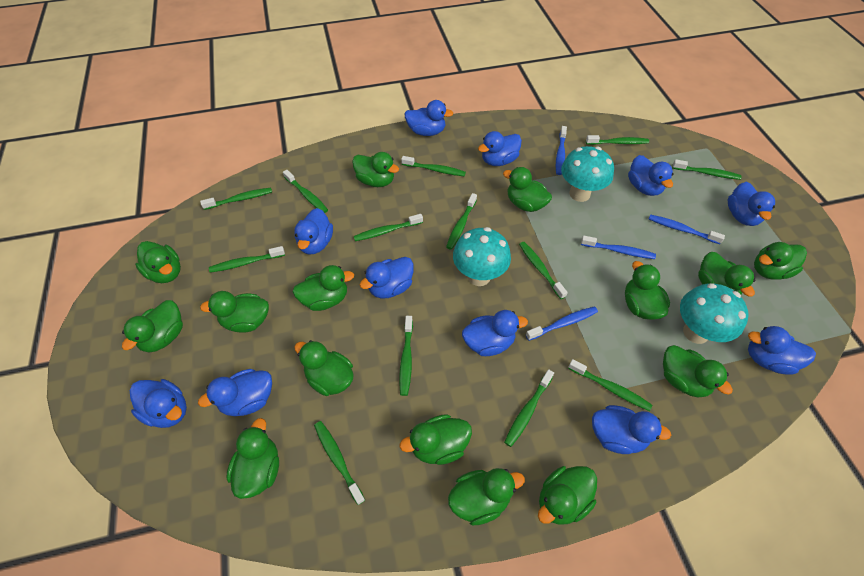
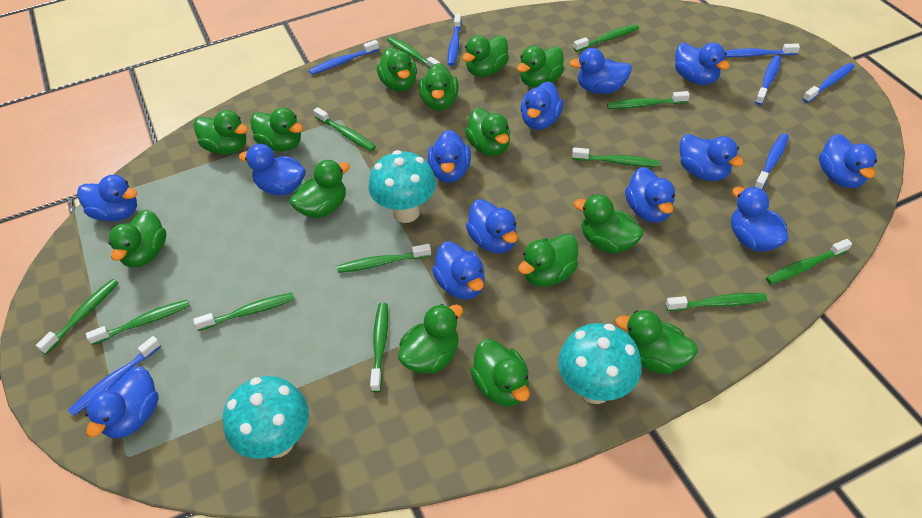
blue duck: [130,379,187,428] [198,369,272,416] [294,208,333,255] [360,257,414,299] [404,100,453,136] [462,310,528,356] [478,131,522,166] [592,405,671,454] [628,155,674,196] [728,182,775,226] [748,326,816,375] = 11 -> [77,175,137,222] [85,367,159,438] [239,144,305,195] [428,130,471,183] [432,241,485,300] [466,199,518,253] [520,81,563,130] [569,48,632,94] [625,167,675,223] [675,42,730,85] [680,134,744,181] [731,187,789,252] [819,134,877,188] = 13
blue toothbrush: [526,306,598,341] [556,126,567,175] [581,236,656,259] [649,214,725,244] = 4 -> [68,336,161,417] [309,40,379,75] [448,14,462,66] [725,43,800,57] [754,133,789,189] [755,55,781,105] [803,63,855,103] = 7
green duck: [122,300,183,353] [135,241,181,283] [200,291,269,333] [226,418,279,499] [293,265,354,311] [294,340,354,396] [352,152,399,187] [399,414,472,465] [448,468,525,526] [503,167,552,212] [538,466,597,525] [625,261,670,320] [663,345,733,397] [698,252,755,296] [754,242,807,280] = 15 -> [108,209,166,268] [194,110,248,154] [250,108,303,152] [290,160,350,218] [377,47,417,92] [398,304,463,374] [419,63,459,111] [462,35,509,77] [465,108,510,156] [470,339,530,406] [517,46,564,88] [518,234,578,287] [574,194,644,253] [615,310,698,374] = 14
green toothbrush: [200,188,272,210] [209,246,285,273] [283,170,328,213] [314,421,365,505] [354,214,423,241] [399,316,413,396] [401,156,466,176] [446,193,477,250] [504,369,554,447] [519,242,568,299] [568,359,652,411] [586,135,649,145] [672,159,742,180] = 13 -> [36,279,119,354] [86,300,190,345] [193,293,295,331] [313,107,376,151] [337,244,431,273] [370,303,388,392] [387,37,440,68] [572,147,659,167] [573,24,639,52] [607,91,690,109] [666,293,767,311] [766,239,852,285] = 12

